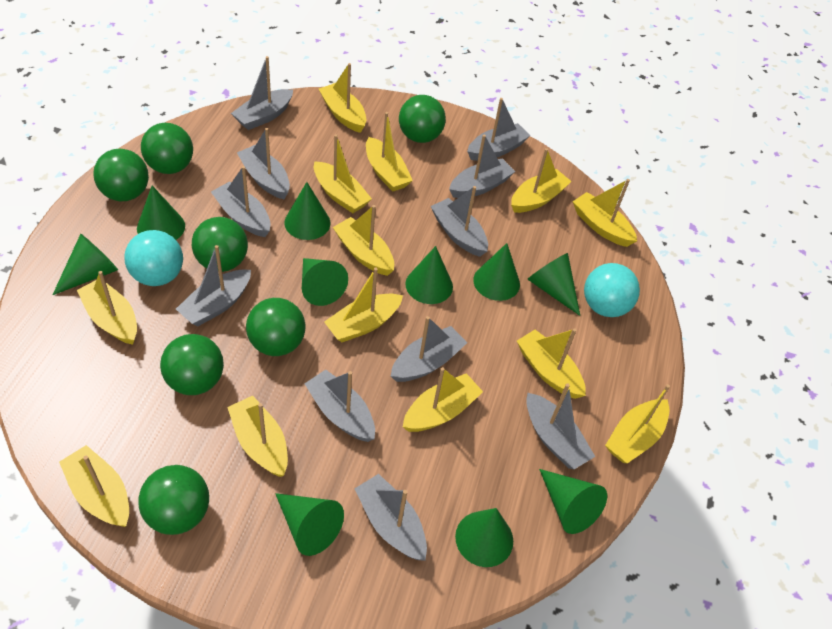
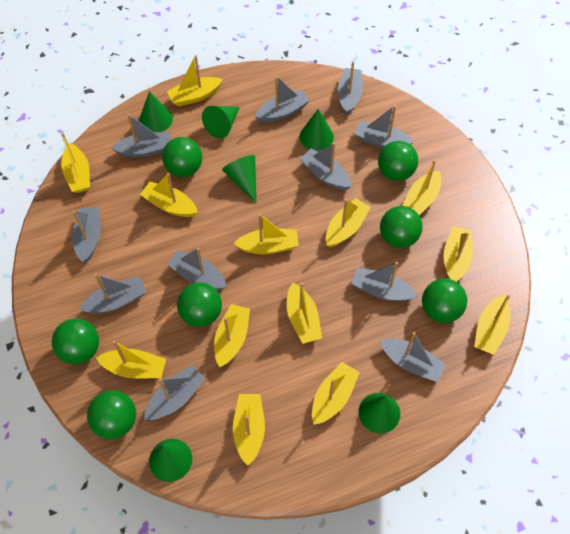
green cone: [53,234,118,295] [137,185,185,240] [275,493,344,556] [284,182,331,240] [302,258,348,306] [405,246,453,304] [455,508,513,567] [473,243,520,301] [527,253,580,316] [539,469,607,534] = 10 -> [139,91,173,132] [149,439,192,482] [202,106,240,139] [222,155,256,203] [300,109,334,151] [359,393,400,433] = 6
turquoise ball: [125,230,183,286] [584,263,640,317] = 2 -> none = 0

